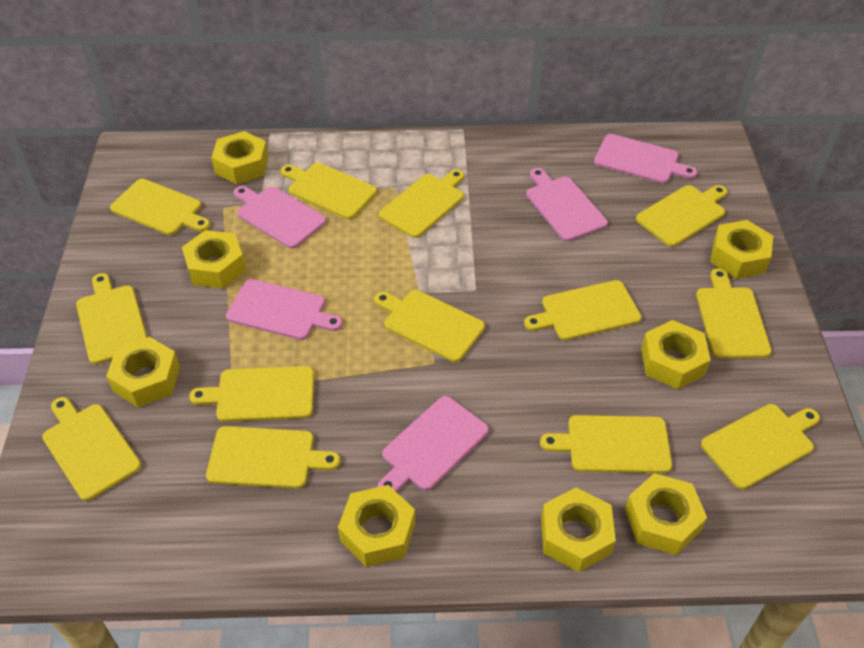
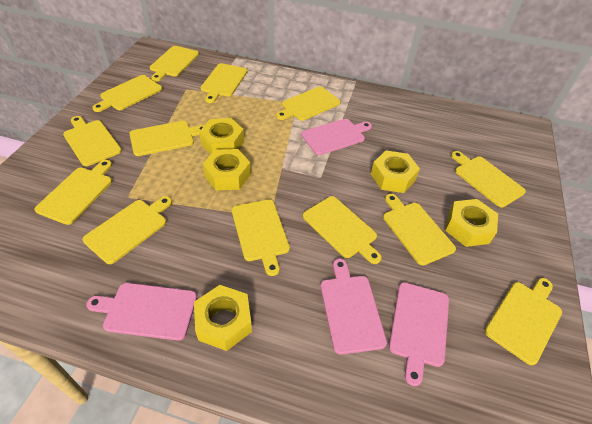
pink cutting board: [226,279,343,340] [234,186,326,249] [378,396,489,492] [526,168,608,241] [594,134,697,183] = 5 -> [86,283,197,341] [301,119,372,155] [320,259,387,355] [389,282,449,386] = 4
yellow nut: [106,337,180,407] [182,230,246,289] [211,131,269,185] [338,485,415,567] [541,488,616,572] [625,473,707,555] [641,320,711,389] [710,220,773,279] = 8 -> [194,285,252,351] [199,118,244,154] [203,149,251,190] [371,150,420,193] [445,199,498,247] = 5

